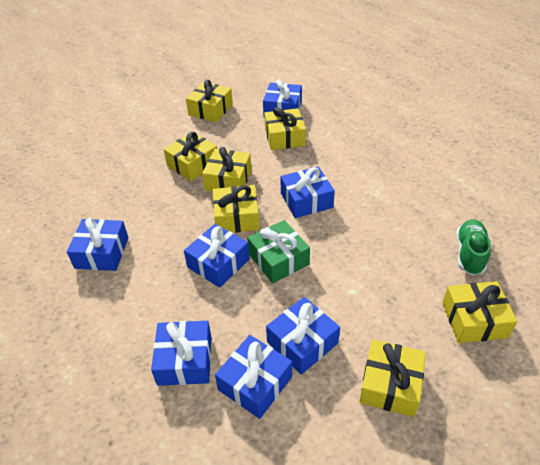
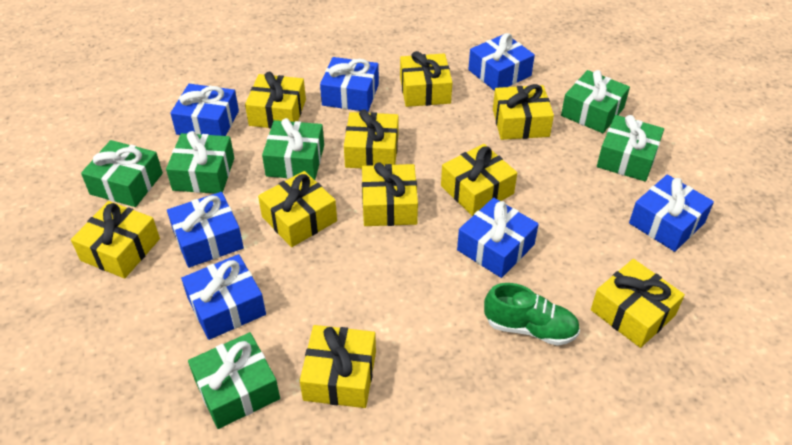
green gift: [247,220,310,283] = 1 -> [81,140,163,207] [166,131,234,194] [188,332,280,429] [262,118,324,180] [561,70,630,133] [597,115,664,182] = 6
yellow gift: [164,132,217,181] [186,80,233,122] [202,147,251,191] [213,185,260,233] [264,107,306,150] [359,339,426,417] [442,281,517,343] = 7 -> [71,201,160,278] [245,72,306,128] [258,171,337,247] [300,325,376,408] [344,109,398,168] [362,162,418,226] [400,51,452,107] [441,144,517,216] [493,84,554,140] [591,259,685,348] = 10

